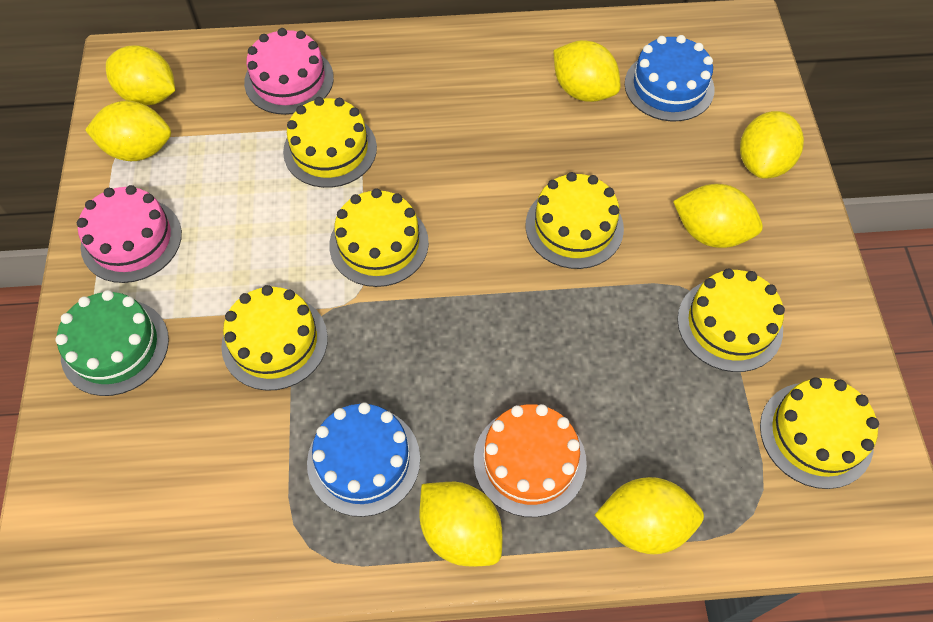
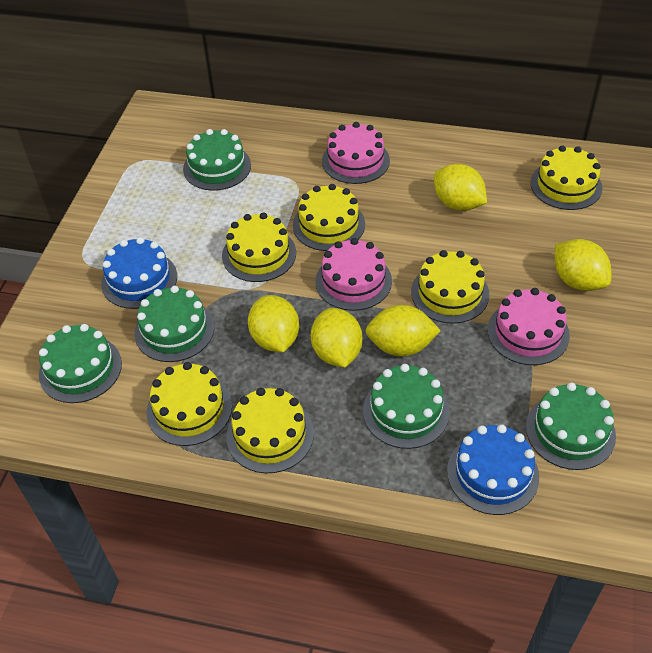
green cake: [55,290,169,396] = 1 -> [39,324,122,403] [135,286,214,362] [183,129,251,191] [363,364,449,449] [526,382,616,470] = 5
orange cake: [474,404,587,517] = 1 -> none = 0
pink cake: [77,185,182,283] [244,28,334,115] = 2 -> [315,238,392,311] [322,122,390,184] [487,288,570,365] = 3
yellow lemon: [85,101,171,161] [106,46,175,105] [420,482,502,566] [554,40,621,102] [595,477,704,554] [673,184,763,248] [740,111,804,179] = 7 -> [248,295,299,352] [311,308,362,367] [365,305,441,357] [434,164,487,211] [555,239,611,291] = 5

